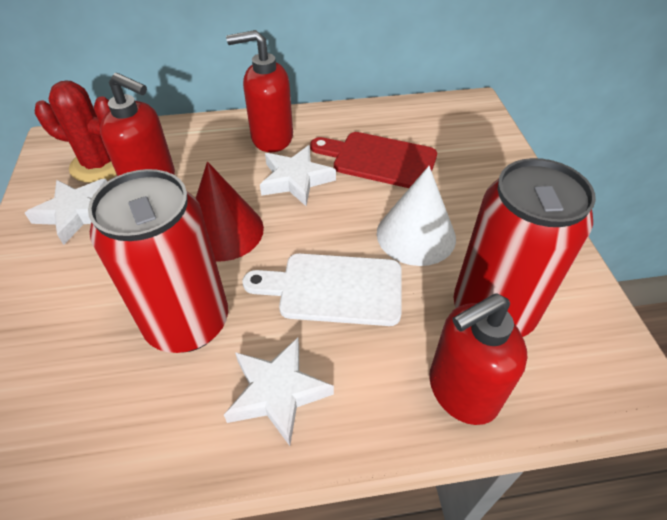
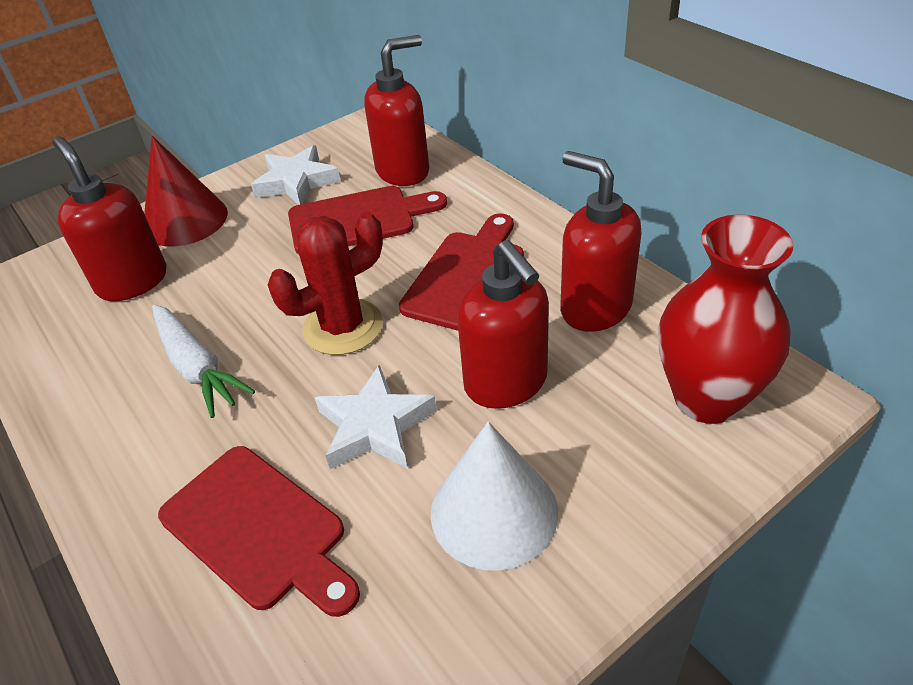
red can: [88,169,228,353] [454,158,596,337] = 2 -> none = 0
red cutting board: [310,132,437,188] = 1 -> [158,446,360,617] [288,186,447,254] [399,213,524,331] = 3
red soap dispenser: [100,73,175,176] [226,30,293,152] [429,293,528,425] = 3 -> [52,136,166,301] [364,35,429,186] [457,240,549,409] [560,151,642,332] = 4
red vase: none = 0 -> [658,215,793,424] = 1
white carrot: none = 0 -> [152,304,255,418] = 1
white cutting board: [243,253,401,326] = 1 -> none = 0
white star: [25,179,107,245] [224,338,334,446] [260,145,336,206] = 3 -> [251,145,341,205] [315,365,437,469] = 2

